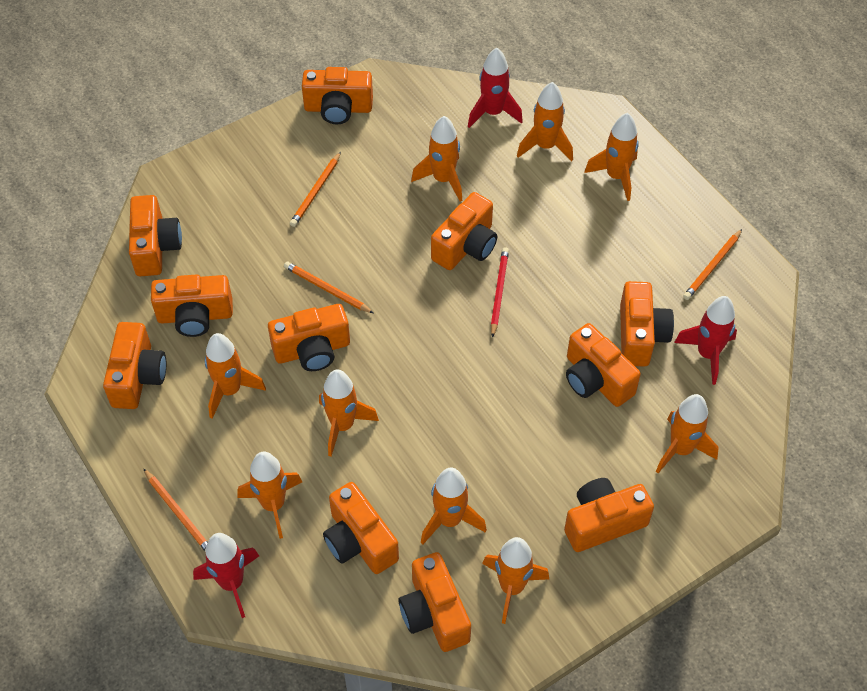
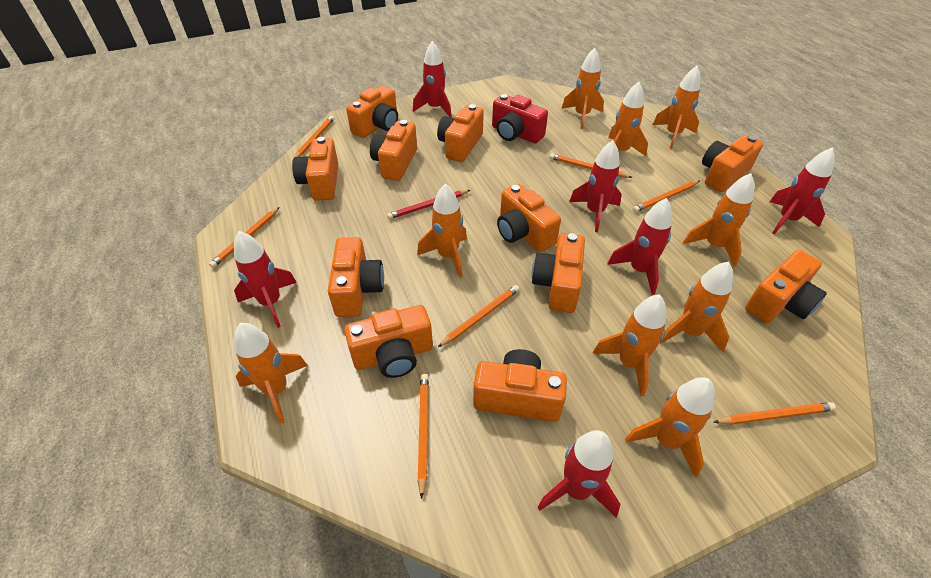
orange pencil: [143,468,208,551] [284,262,374,313] [290,152,341,227] [683,229,742,300] = 4 -> [209,207,280,268] [294,116,335,157] [417,374,429,499] [438,285,520,347] [550,153,632,178] [633,181,699,212] [714,402,836,425] = 7
red camera: none = 0 -> [492,94,548,143] = 1
red rocket: [193,533,259,618] [468,48,523,128] [674,296,737,385] = 3 -> [234,231,297,328] [413,41,452,118] [538,430,620,518] [569,140,622,232] [607,198,672,295] [770,147,835,234] = 6

